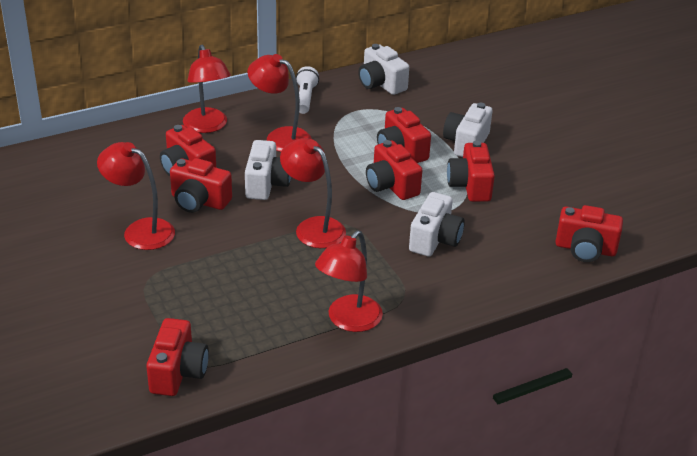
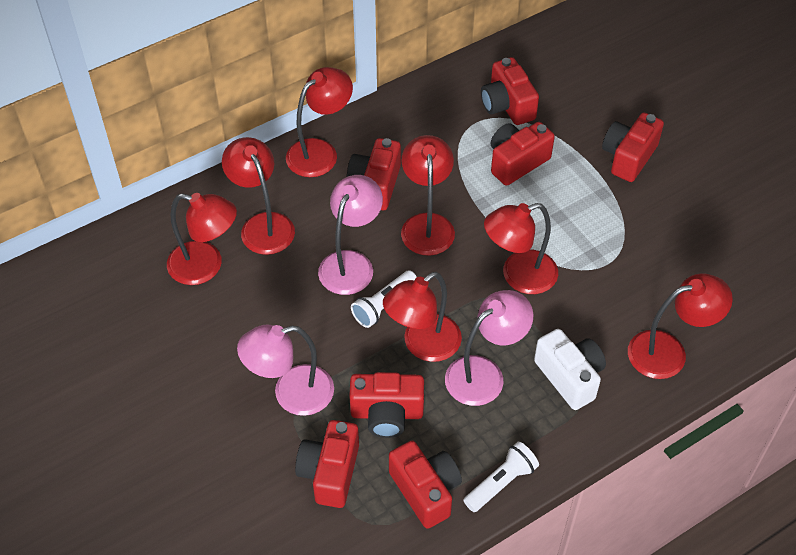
pink lamp: none = 0 -> [237,325,334,416] [318,175,383,295] [445,290,533,406] = 3
red lamp: [97,142,175,250] [183,45,231,133] [247,54,311,152] [280,138,346,248] [315,231,383,332] = 5 -> [167,193,237,285] [222,137,295,255] [286,67,353,177] [383,272,462,362] [401,135,455,256] [484,203,558,294] [628,273,733,379] = 7
white camera: [245,140,291,200] [358,44,409,95] [409,192,465,256] [443,103,492,157] = 4 -> [534,329,606,410] = 1
white flashlight: [296,66,319,114] = 1 -> [351,270,417,328] [463,442,539,512] = 2

